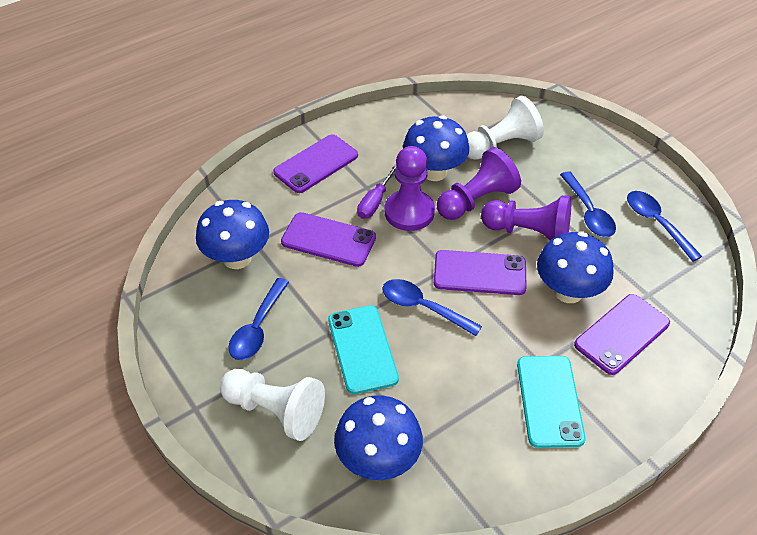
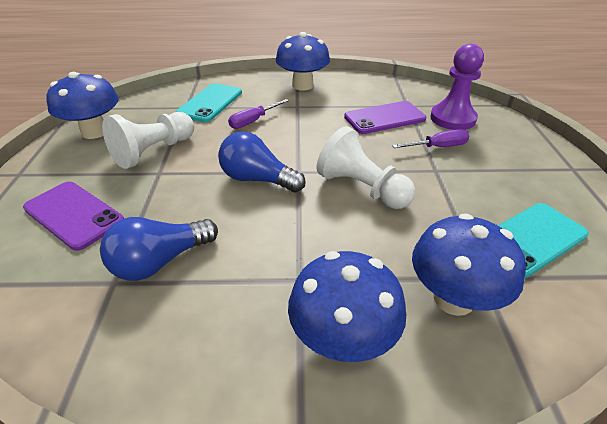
blue light bulb: none = 0 -> [100,217,218,281] [218,131,306,193] = 2
blue spoon: [228,278,289,360] [382,279,482,336] [560,171,616,237] [627,191,702,262] = 4 -> none = 0
purple pawn: [385,146,435,231] [437,147,521,220] [481,195,571,240] = 3 -> [430,44,484,130] = 1
purple phone: [273,134,358,193] [281,212,376,267] [434,250,527,295] [574,294,670,375] = 4 -> [23,182,124,251] [344,101,427,134] = 2
purple screwdriver: [357,164,397,219] = 1 -> [228,99,289,129] [392,129,469,148] = 2

